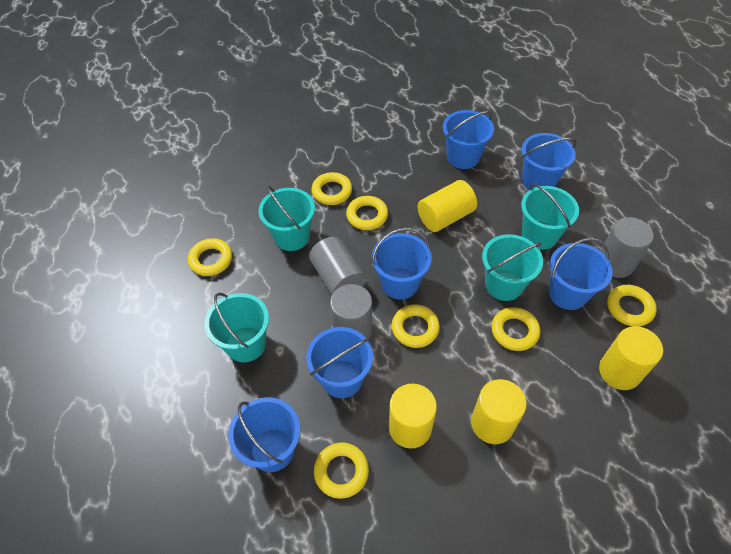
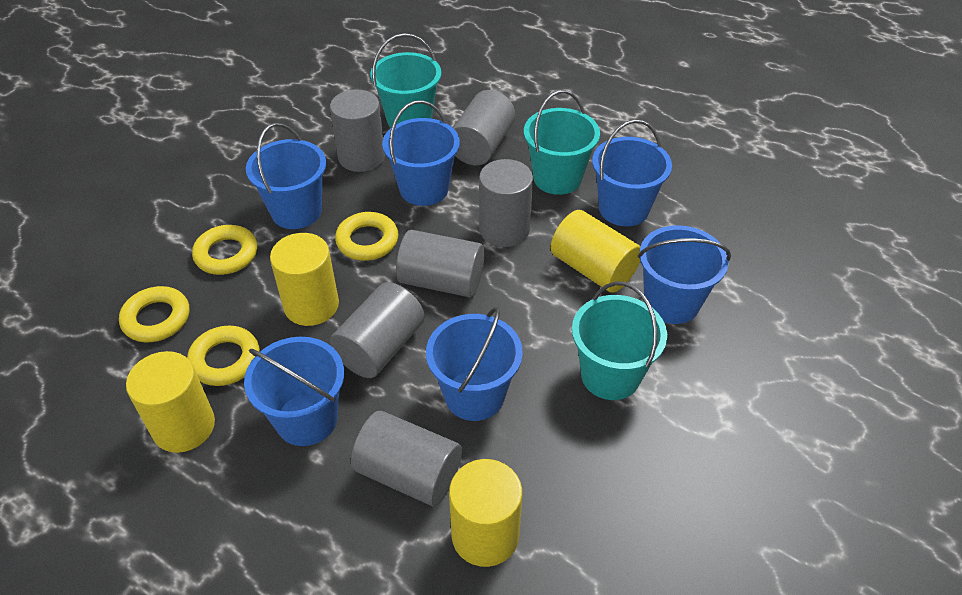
grey cylinder: [309,237,366,294] [330,284,372,338] [601,217,654,278] = 3 -> [330,89,385,172] [330,282,425,378] [351,411,462,506] [396,230,484,298] [453,90,515,166] [479,159,533,247] = 6
turquoise bucket: [205,293,269,362] [259,186,315,251] [482,234,543,301] [521,184,579,250] = 4 -> [370,33,441,128] [524,90,600,195] [572,281,667,400] = 3
yellow ring: [188,238,232,276] [311,172,352,205] [314,443,369,499] [346,196,388,230] [392,304,440,348] [491,307,540,351] [607,285,657,327] = 7 -> [119,286,189,342] [187,325,260,386] [192,225,257,275] [335,212,398,261] = 4

